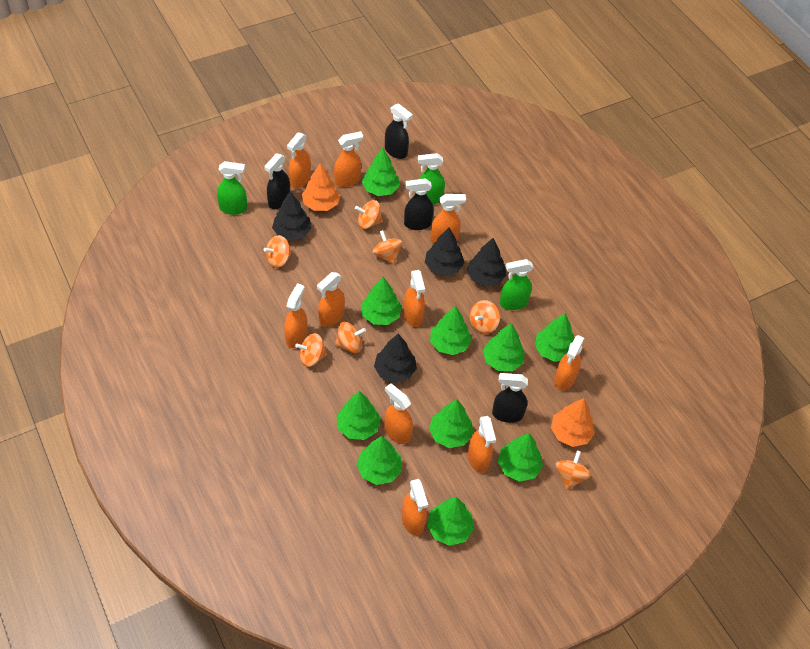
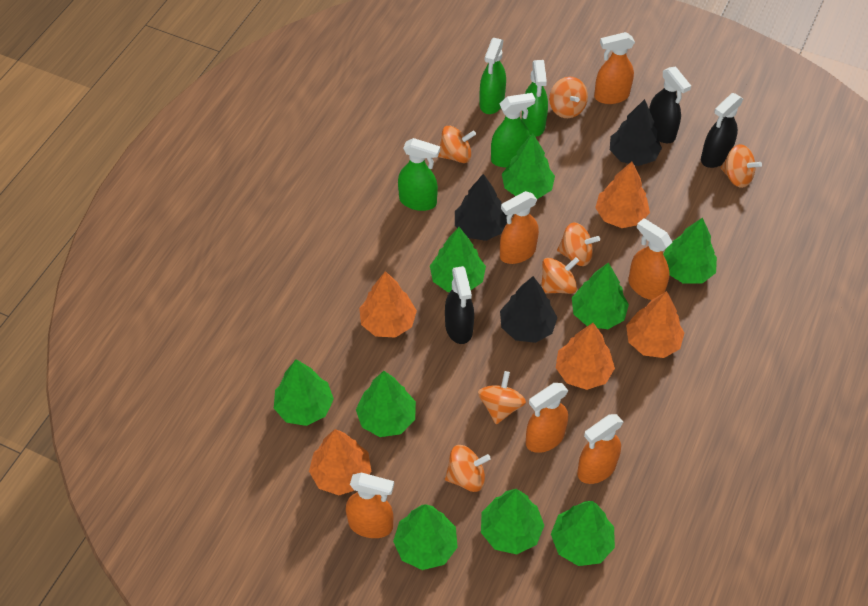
black spray bottle: [264,153,290,209] [385,103,413,159] [404,178,434,230] [492,373,528,423] = 4 -> [445,266,474,344] [649,67,691,143] [701,93,743,168] = 3
black tree: [272,191,312,241] [374,334,417,383] [425,228,464,276] [467,238,507,287] = 4 -> [455,174,507,241] [500,276,558,343] [610,99,662,166] = 3
green spray bottle: [217,161,247,215] [418,153,445,205] [500,259,534,310] = 3 -> [398,138,440,211] [480,38,506,114] [491,93,536,167] [522,60,548,137] = 4
green tree: [337,391,381,440] [356,436,402,485] [361,277,402,325] [362,148,399,196] [427,497,474,546] [429,399,473,448] [430,306,472,355] [483,323,525,371] [498,433,543,482] [535,313,574,362] = 10 -> [274,359,334,426] [356,371,416,437] [393,504,458,570] [430,227,486,292] [481,489,544,554] [502,133,555,199] [551,501,615,566] [572,262,629,329] [663,217,717,284] = 9
orange spray bottle: [284,283,307,348] [287,132,311,188] [317,272,345,327] [334,131,364,187] [384,383,413,444] [402,479,428,536] [403,270,425,327] [430,194,466,243] [468,416,496,473] [554,335,585,390] = 10 -> [346,472,394,538] [500,191,539,264] [526,383,568,453] [577,414,623,484] [594,32,635,104] [629,218,672,300] = 6
orange tree: [302,163,340,211] [551,398,595,447] = 2 -> [309,429,371,495] [359,271,417,338] [556,323,615,390] [595,162,650,228] [626,291,685,358] = 5

